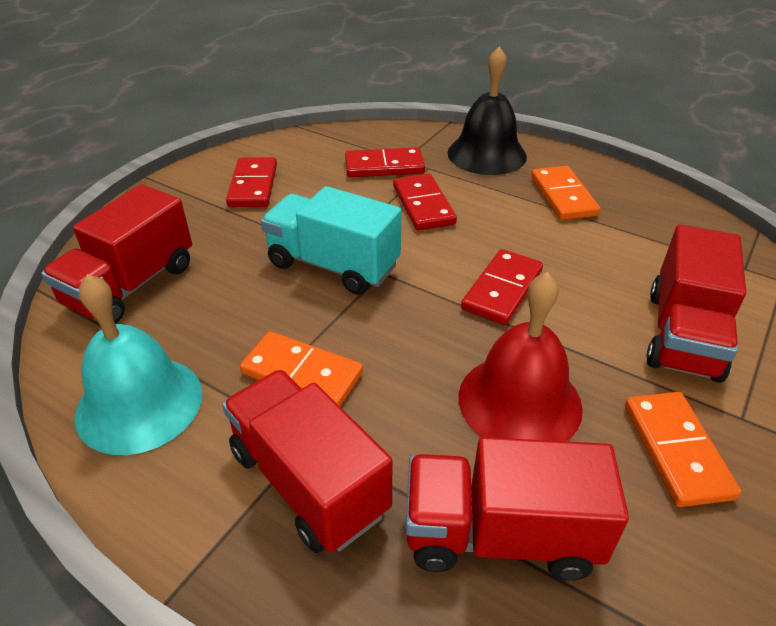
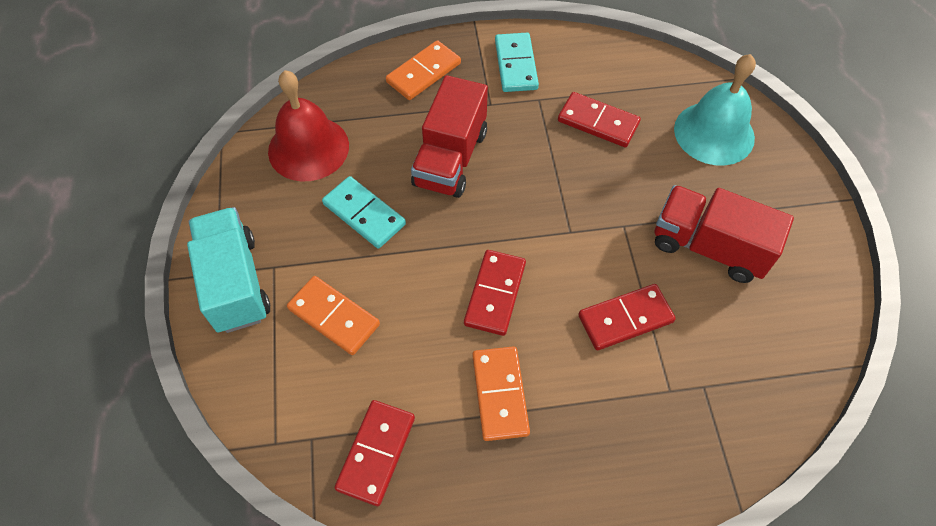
black bell: [448,46,527,175] = 1 -> none = 0
red truck: [41,184,192,324] [222,369,392,553] [406,437,629,581] [646,225,746,383] = 4 -> [411,75,488,198] [655,185,794,283] = 2
turquoise domino: none = 0 -> [322,176,406,249] [495,33,539,92] = 2

